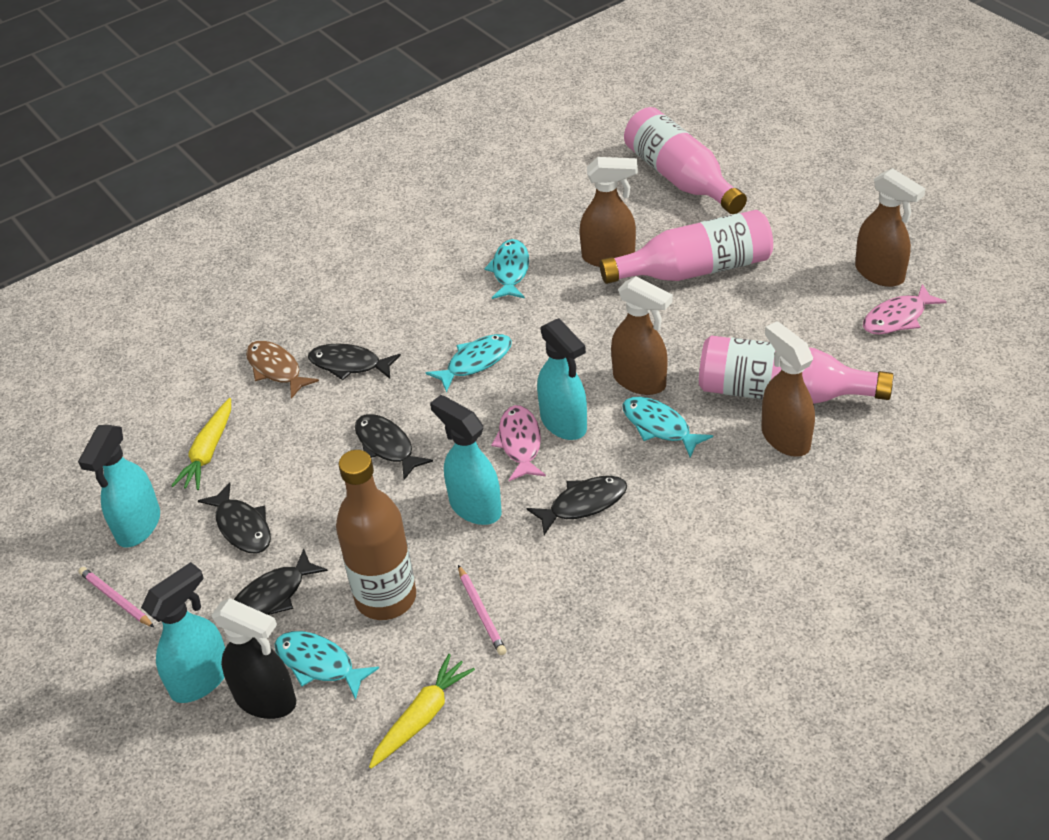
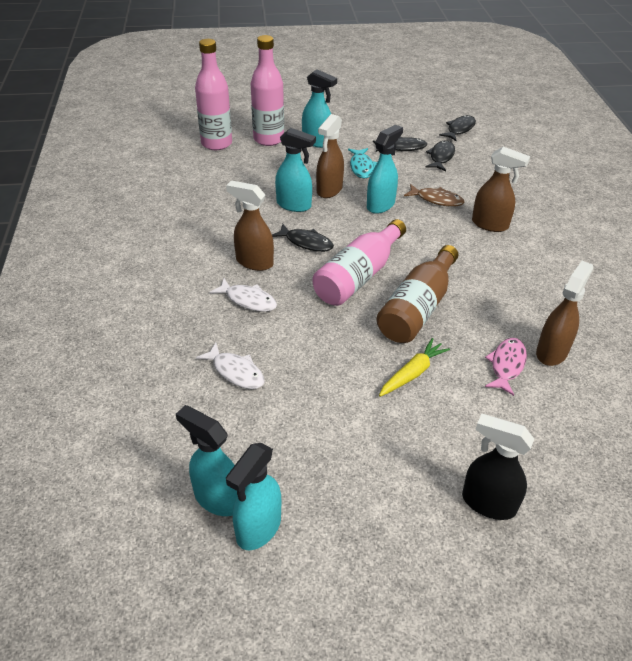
black fish: [198,482,271,554] [234,548,328,615] [308,343,401,380] [355,414,433,480] [526,476,627,535] = 5 -> [272,224,334,252] [373,137,427,152] [426,140,455,171] [439,115,476,141] = 4
pink fish: [491,405,546,481] [863,284,947,334] = 2 -> [485,338,527,396] = 1
pink pencil: [79,567,155,628] [458,565,507,655] = 2 -> none = 0
turquoise fish: [274,631,379,700] [426,334,512,392] [484,239,529,299] [622,396,713,458] = 4 -> [348,148,377,179] = 1
turquoise spray bottle: [78,425,160,547] [141,562,225,703] [430,395,501,525] [537,318,587,440] = 4 -> [176,405,237,516] [226,443,281,550] [275,128,316,212] [302,69,337,148] [367,125,403,214] = 5
white fish: none = 0 -> [196,342,265,389] [209,278,277,312] = 2
yellow carrot: [171,398,231,490] [369,654,475,769] = 2 -> [379,338,450,397] = 1

